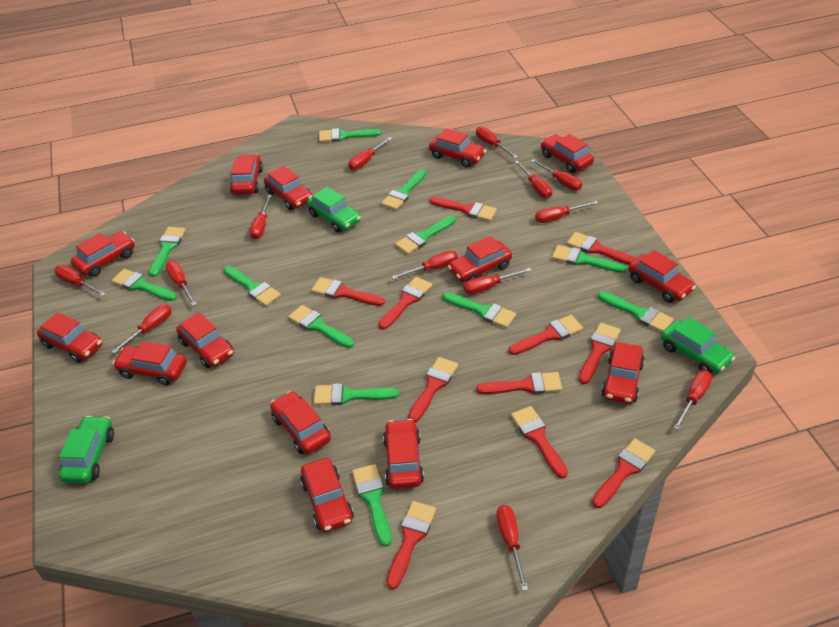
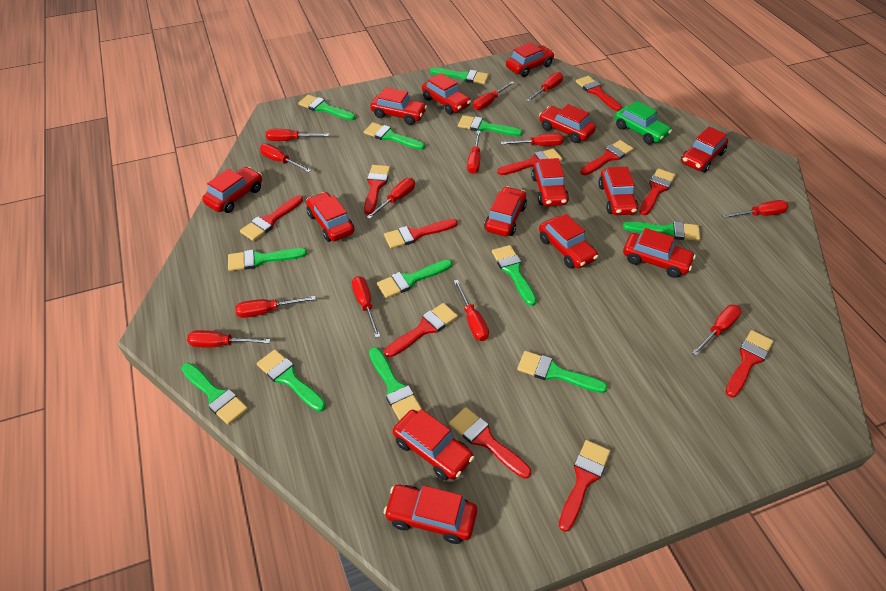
green car: [59,416,114,483] [307,187,361,233] [661,317,735,374] = 3 -> [615,101,672,144] = 1

